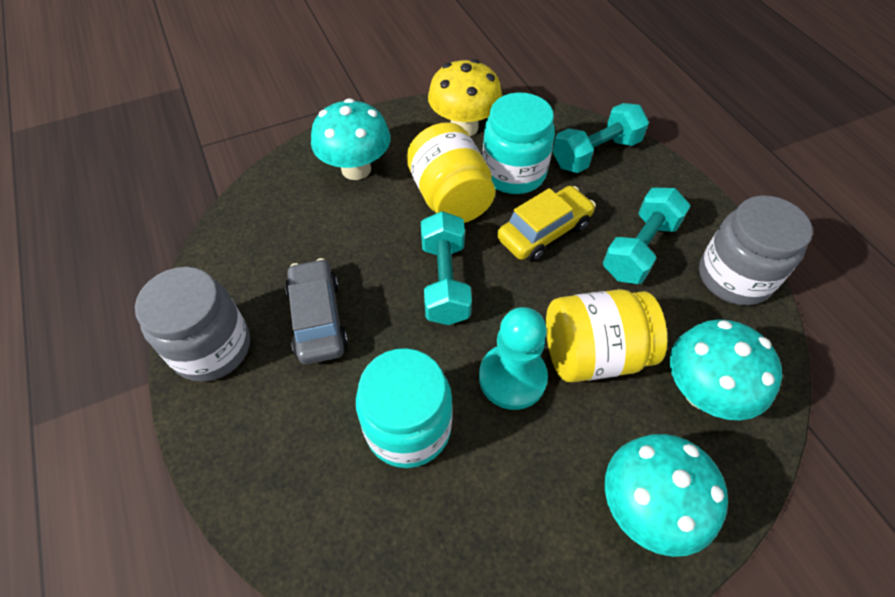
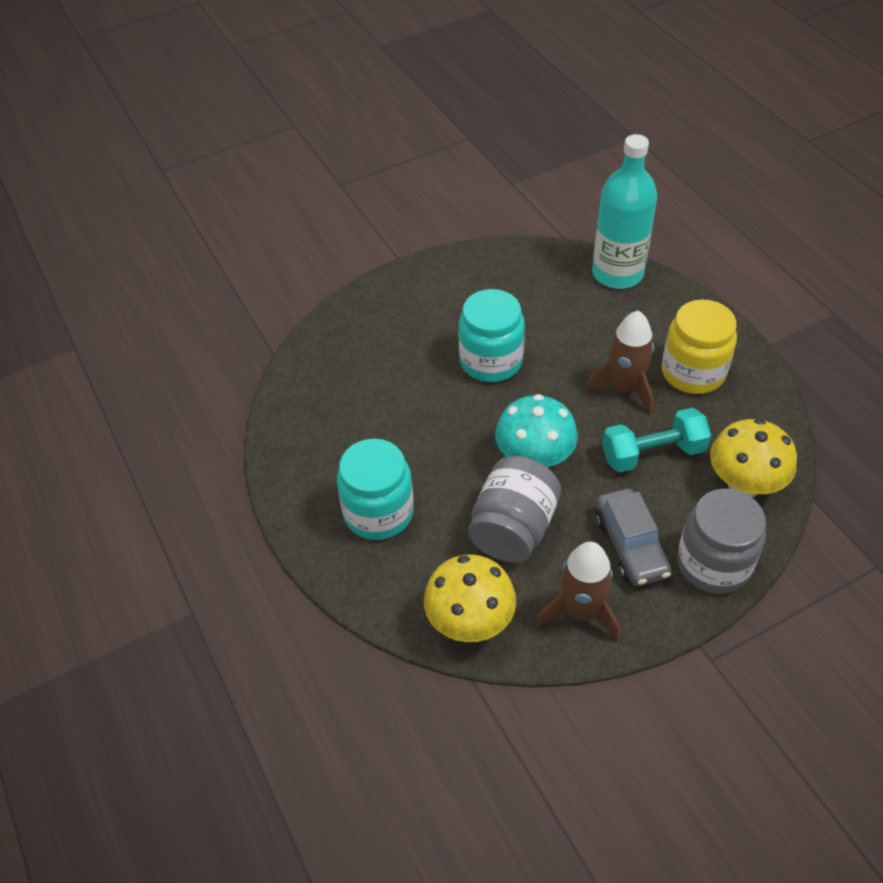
brown rocket: none = 0 -> [536,542,620,642] [585,311,654,414] = 2
turquoise bottle: none = 0 -> [592,134,657,289] = 1
turquoise dumbbell: [421,211,472,325] [553,103,649,173] [603,188,690,284] = 3 -> [602,408,711,473] = 1
turquoise mushroom: [311,98,391,180] [605,434,728,557] [670,319,782,420] = 3 -> [495,394,578,468] = 1
turquoise pawn: [479,307,548,410] = 1 -> none = 0
yellow car: [497,186,596,262] = 1 -> none = 0
yellow jar: [407,122,495,223] [546,289,667,382] = 2 -> [662,299,737,394] = 1
yellow mushroom: [428,59,502,136] = 1 -> [424,555,516,642] [710,418,797,497] = 2

